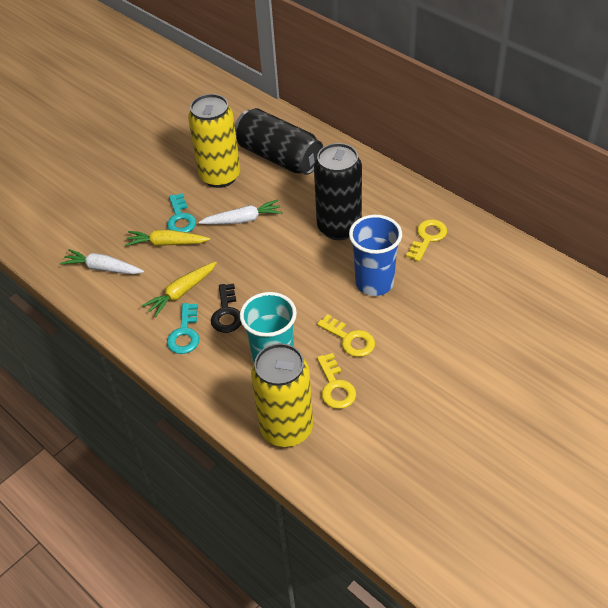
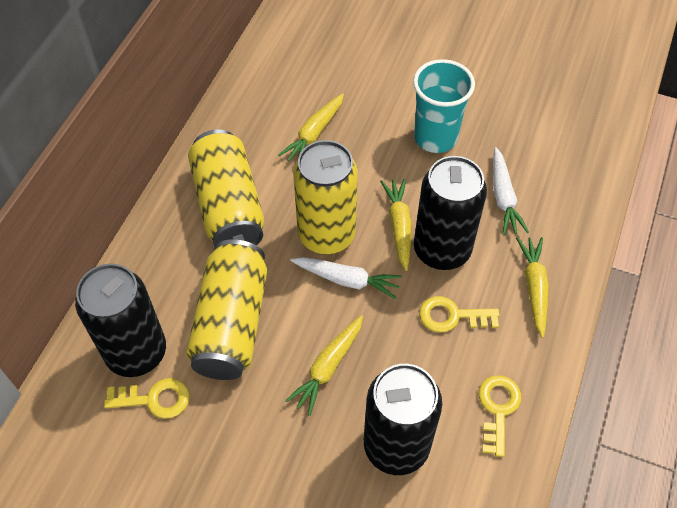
black can: [235,108,323,175] [314,143,362,240] = 2 -> [75,264,166,377] [364,364,442,475] [414,156,487,270] = 3
black key: [211,284,241,333] = 1 -> none = 0
blue cup: [349,215,402,296] = 1 -> none = 0
turquoise key: [167,193,196,233] [167,303,199,354] = 2 -> none = 0
yellow can: [188,94,240,188] [251,343,313,447] = 2 -> [186,239,267,380] [188,129,265,247] [293,140,358,255] = 3
yellow carrot: [125,230,210,246] [142,262,217,317] = 2 -> [278,93,344,161] [285,315,363,416] [380,178,412,271] [516,237,549,338] = 4

